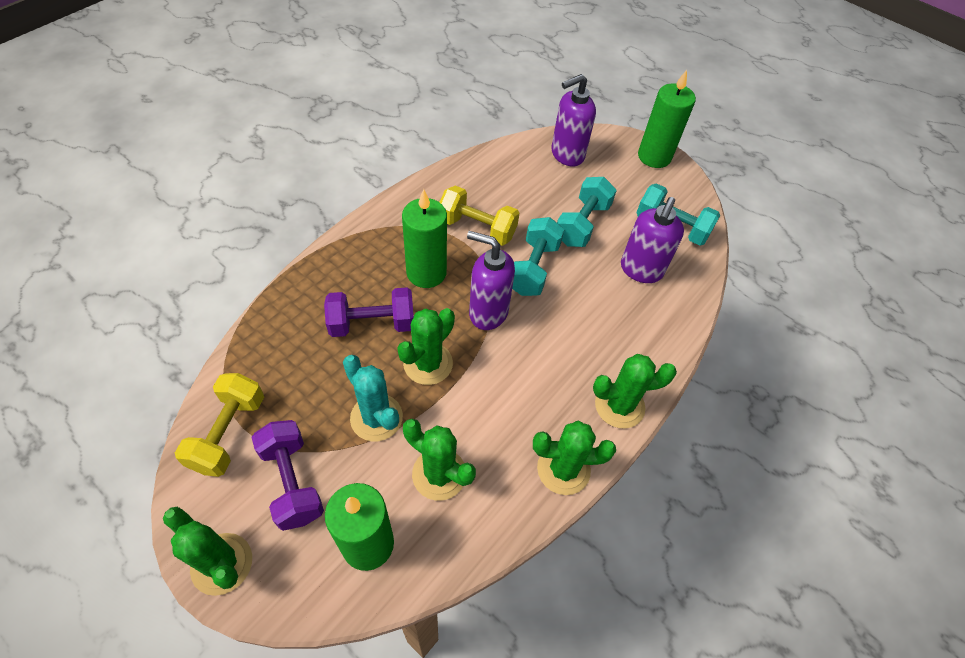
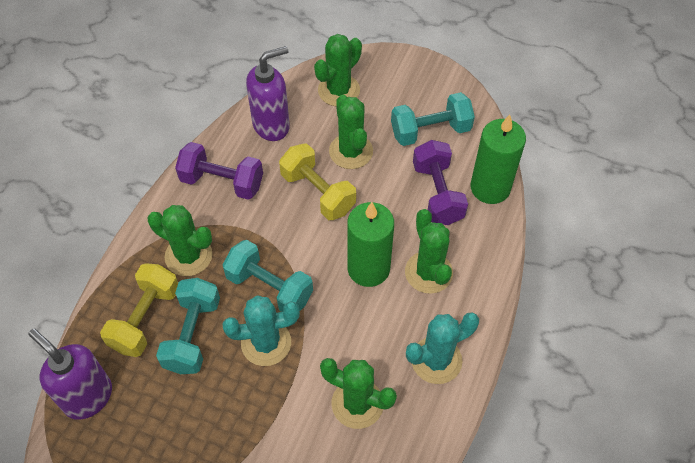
green candle: [325,483,394,571] [402,189,447,288] [638,70,696,168] = 3 -> [347,202,394,287] [471,115,526,204] = 2
purple soap dispenser: [467,231,515,330] [551,74,596,166] [621,197,684,283] = 3 -> [28,329,112,420] [246,46,290,141] = 2
turquoise cactus: [343,355,403,441] = 1 -> [222,295,300,366] [406,312,479,384] = 2

